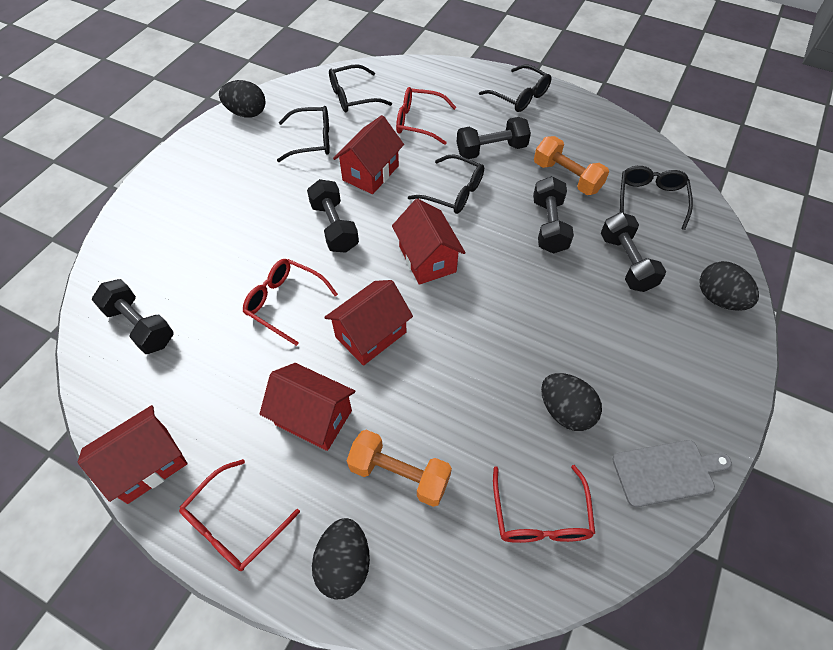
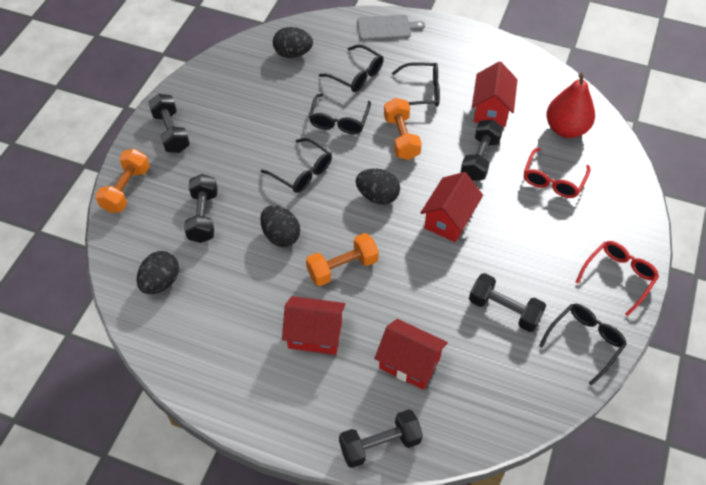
orange dumbbell: [346,430,452,507] [534,136,609,195] = 2 -> [95,149,150,213] [306,233,379,286] [384,98,422,160] = 3
red glasses: [179,459,300,571] [243,259,338,346] [396,87,456,145] [493,465,595,543] = 4 -> [524,148,591,198] [576,241,659,316] = 2
red house: [78,405,188,504] [260,363,355,451] [324,280,413,366] [333,115,404,194] [392,199,466,285] = 5 -> [282,296,346,355] [374,319,448,390] [420,172,483,242] [472,61,518,127] = 4
red pear: none = 0 -> [546,73,595,138] = 1

